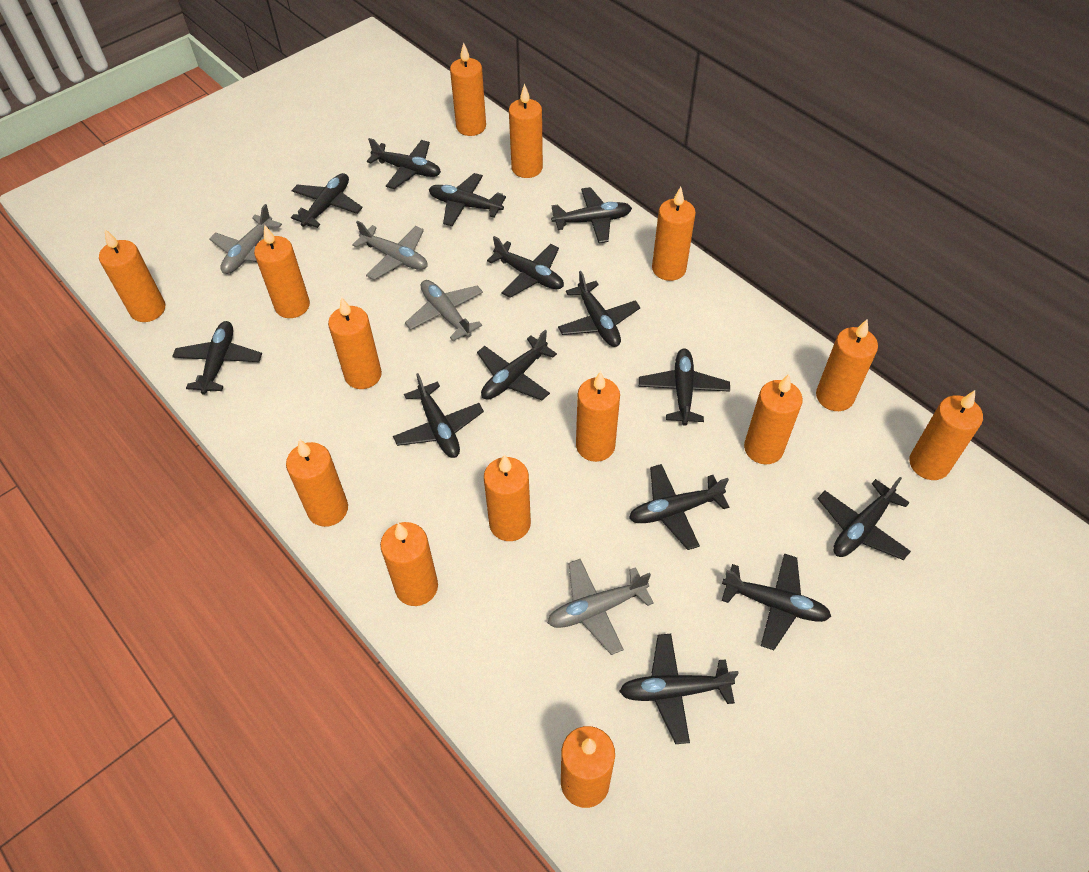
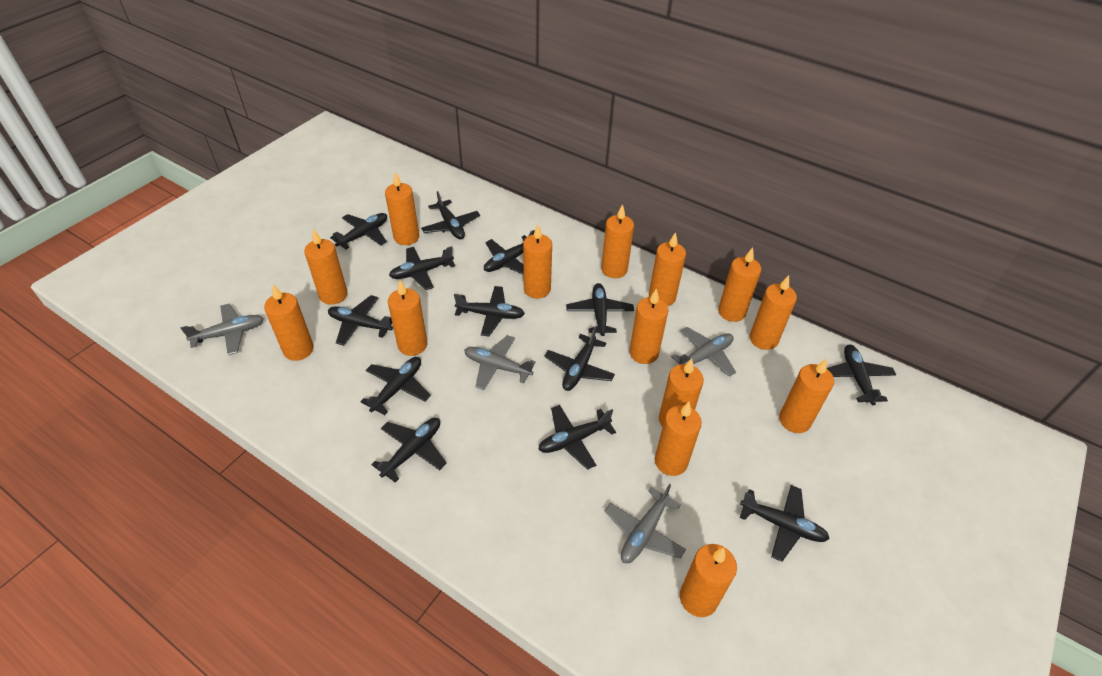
black plane: [172,321,262,395] [291,173,363,228] [367,138,441,189] [393,373,484,458] [429,173,506,226] [477,330,557,400] [487,236,564,298] [551,187,632,243] [558,271,640,347] [619,634,739,744] [629,464,729,550] [639,348,730,426] [722,554,831,650] [817,477,911,560] = 14 -> [328,295,393,346] [330,213,387,249] [360,357,431,415] [371,418,447,483] [389,246,455,290] [421,191,480,239] [454,286,525,336] [484,230,535,275] [538,405,616,470] [544,327,615,391] [566,283,634,336] [740,485,830,562] [827,344,896,405] = 13

